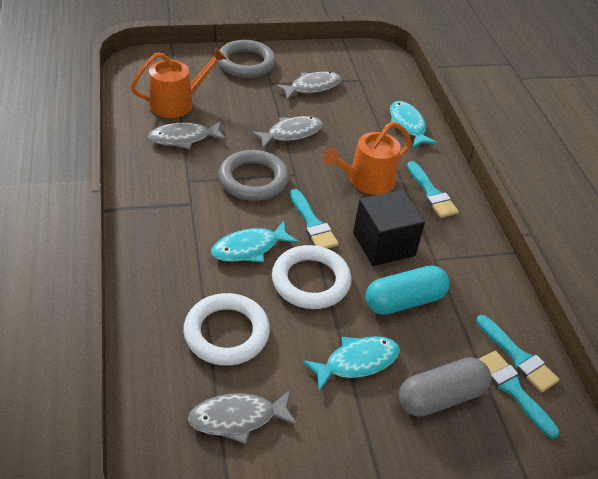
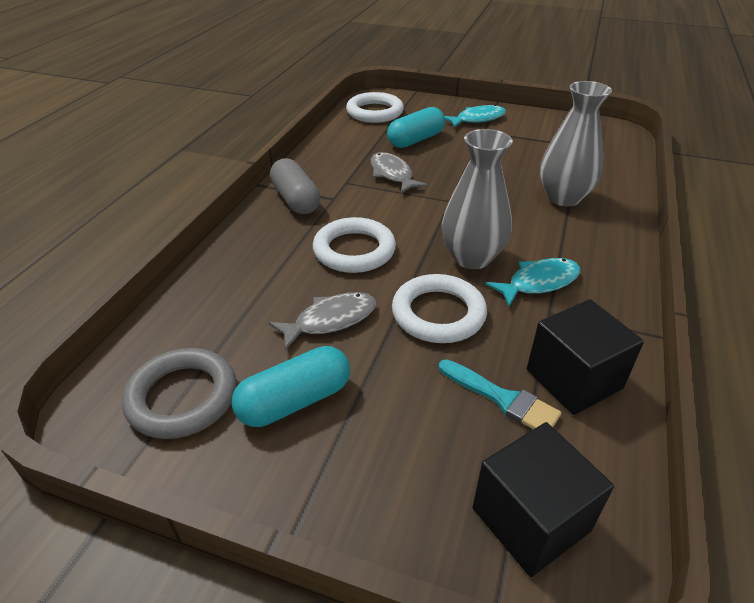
black cube: [353,190,425,266] = 1 -> [472,422,614,577] [527,299,644,415] = 2
grey fish: [148,121,226,149] [188,391,298,444] [250,116,323,149] [275,71,341,100] = 4 -> [269,292,376,351] [371,152,428,193] = 2
grey ring: [218,40,276,78] [218,150,289,201] = 2 -> [122,348,236,439] = 1
grey vase: none = 0 -> [442,129,513,269] [540,81,612,206] = 2
orange watering can: [130,47,227,118] [323,121,412,195] = 2 -> none = 0
turquoise brush: [290,189,339,249] [407,161,459,218] [476,315,560,392] [479,351,560,439] = 4 -> [439,359,562,429] = 1
turquoise capsule: [366,266,450,315] = 1 -> [232,346,350,427] [387,107,445,148] = 2
turquoise fish: [211,221,299,262] [303,336,400,392] [390,101,438,148] = 3 -> [444,104,506,128] [485,258,580,307] = 2
white ring: [183,293,270,366] [272,245,351,309] = 2 -> [313,217,396,273] [346,92,404,123] [392,274,487,343] = 3

